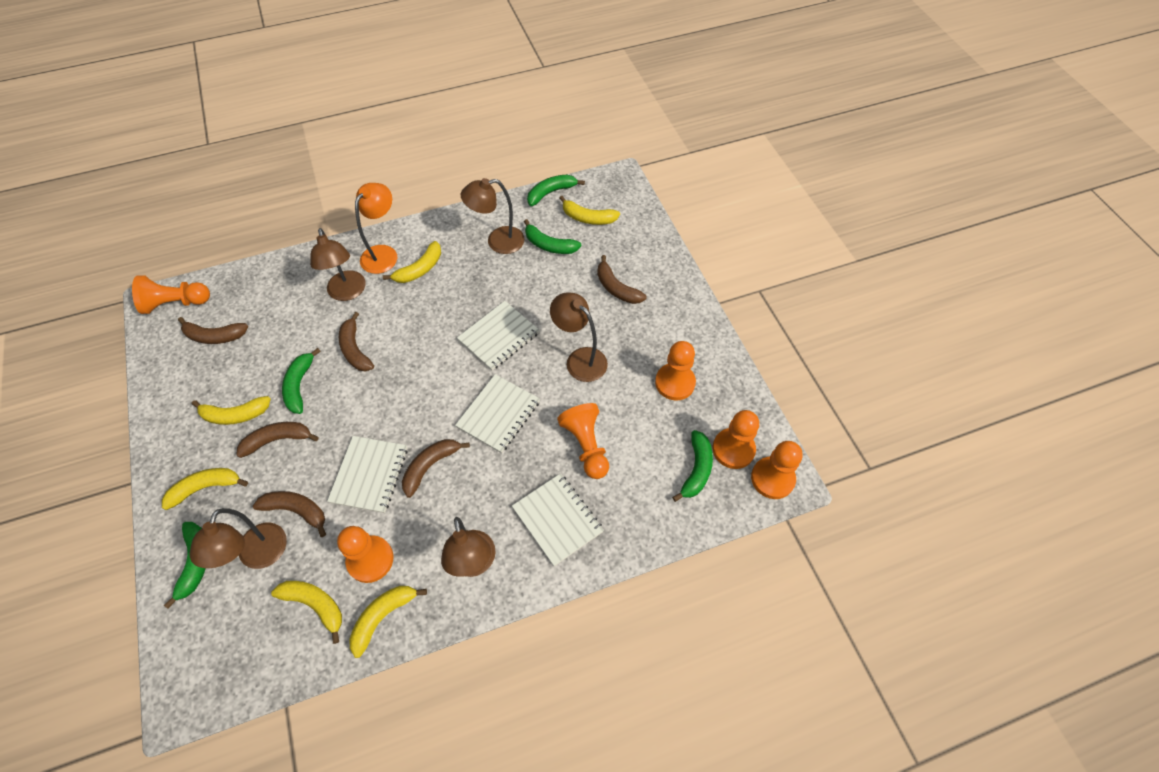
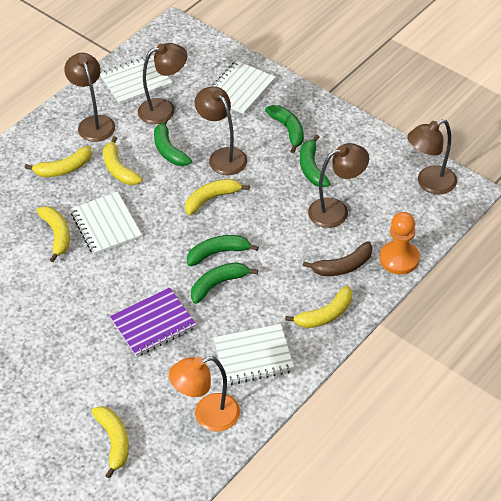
brown banana: [178,317,248,344] [236,422,319,458] [253,491,326,537] [339,312,374,371] [402,439,470,498] [597,255,647,304] = 6 -> [303,241,373,276] = 1
orange pawn: [132,275,210,314] [337,526,394,583] [557,403,609,479] [655,341,696,401] [713,410,759,469] [751,441,802,499] = 6 -> [380,212,420,275] = 1
purple notebook: none = 0 -> [110,287,197,357] = 1

